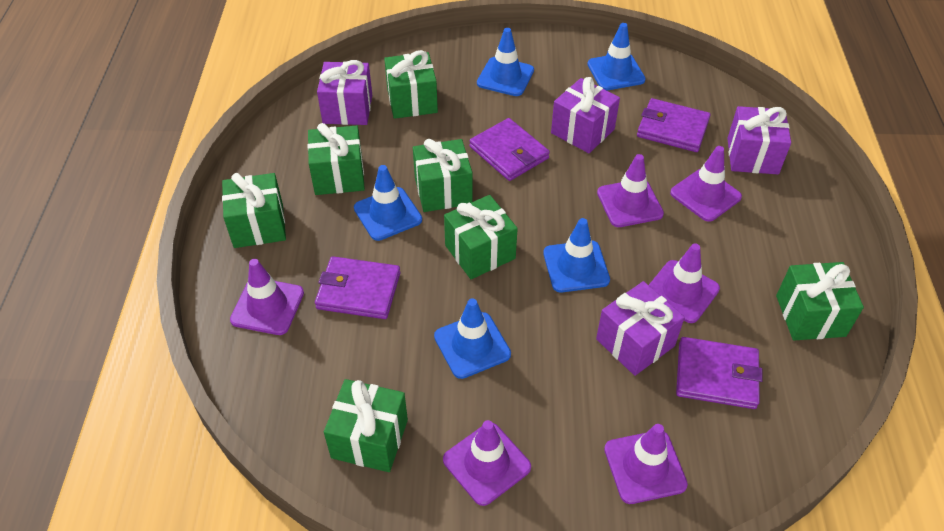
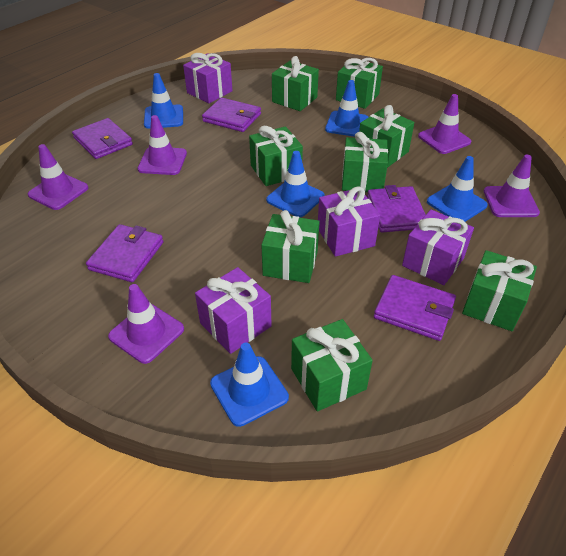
green gift: [222,173,286,248] [308,123,365,195] [324,379,408,472] [384,50,438,119] [413,139,473,212] [444,195,518,279] [776,262,864,340] = 7 -> [249,126,303,186] [261,210,320,283] [272,56,319,111] [291,319,373,411] [336,58,383,109] [342,132,388,192] [359,105,414,167] [462,250,537,331] = 8
purple traffic cone: [230,259,304,335] [443,420,531,506] [597,154,664,227] [604,424,688,504] [649,243,720,323] [670,146,742,222] = 6 -> [28,144,88,210] [108,284,184,364] [137,115,187,175] [418,94,471,154] [484,155,540,217] = 5
purple wallet: [315,256,400,319] [469,118,550,181] [637,98,711,152] [676,337,763,409] = 4 -> [72,118,133,159] [86,224,163,282] [202,98,261,132] [367,185,426,233] [374,275,456,341] = 5

